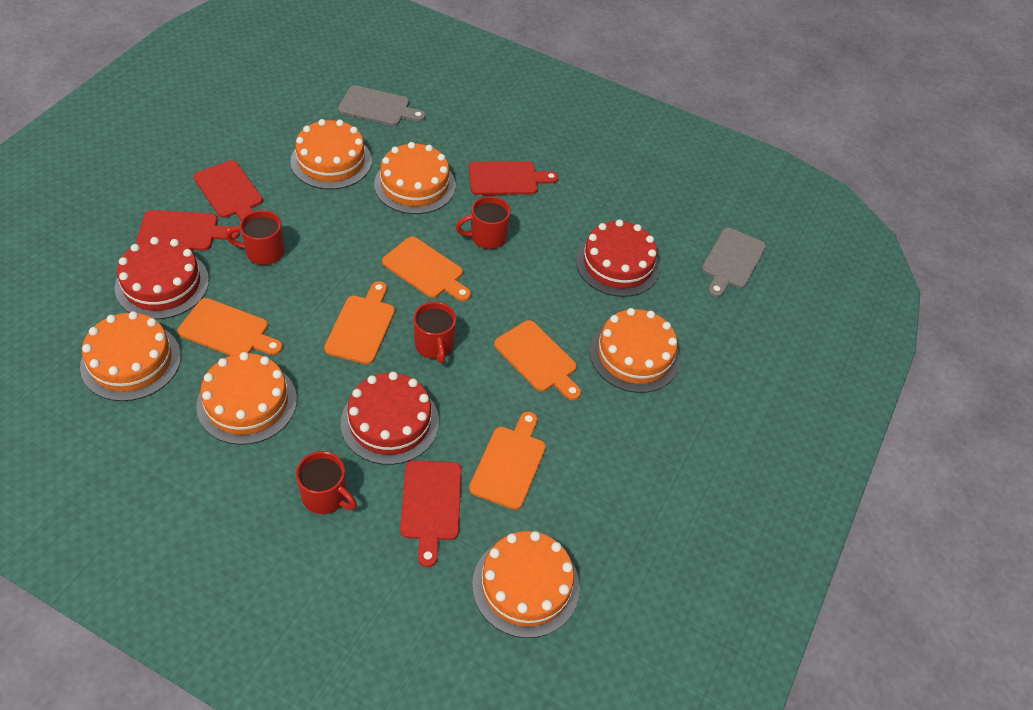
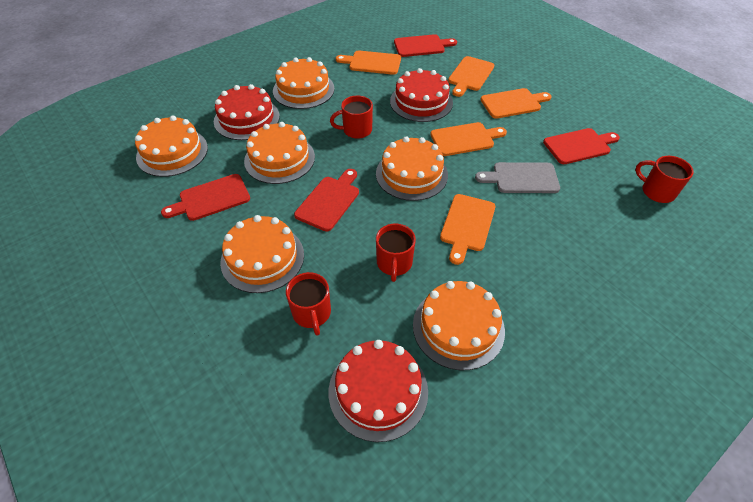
grey cutting board: [338,85,426,126] [702,228,766,297] = 2 -> [475,162,560,193] = 1

